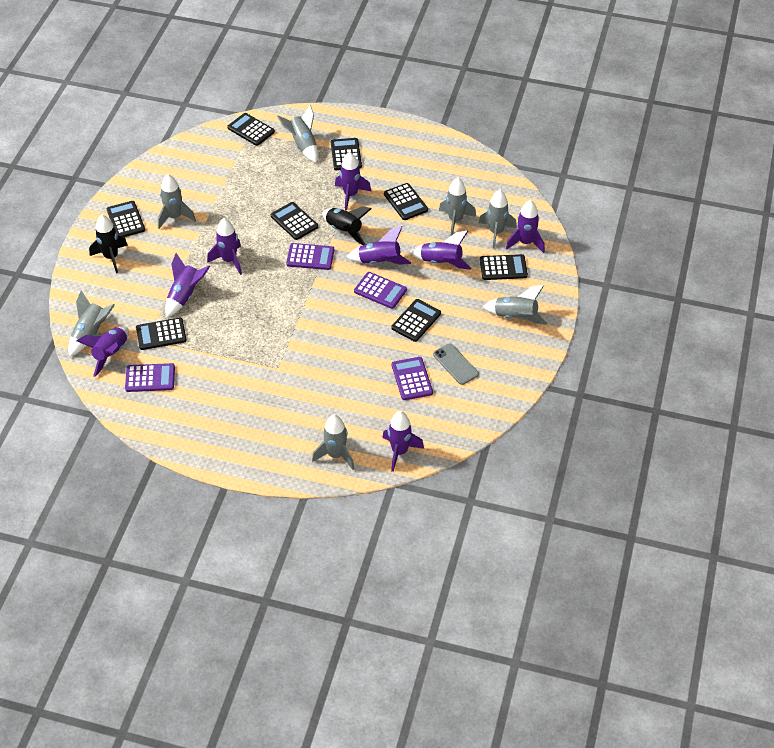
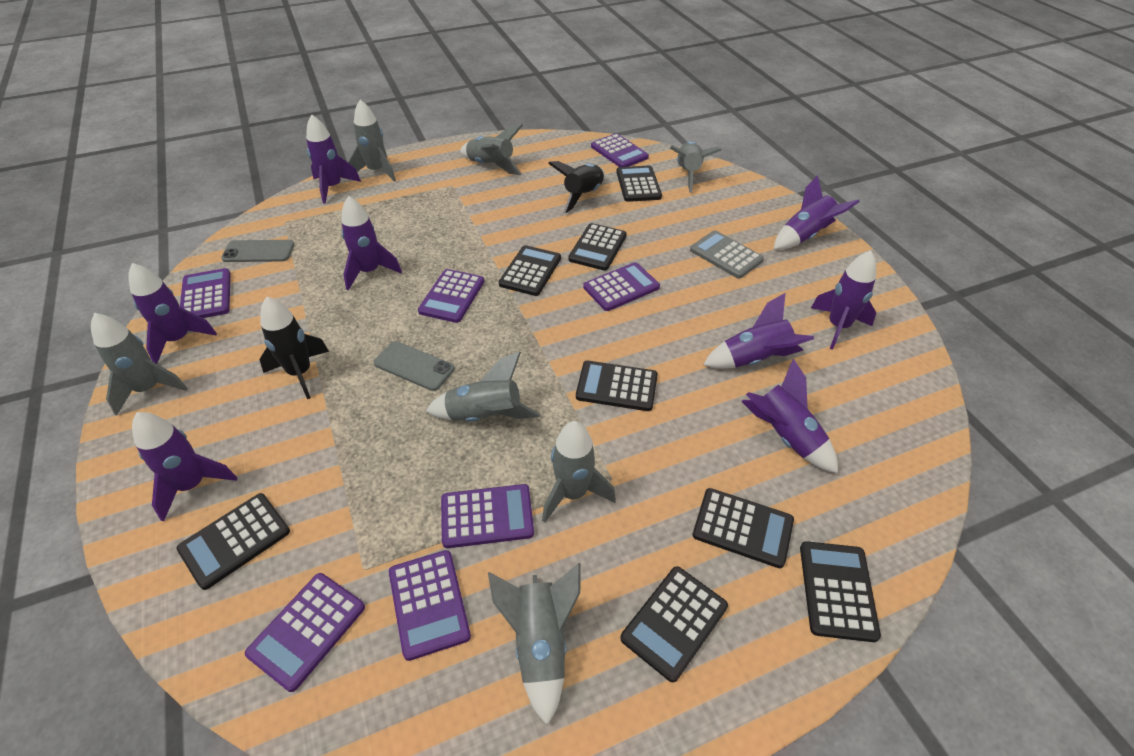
grey calculator: none = 0 -> [690,230,764,279] = 1
grey phone: [433,344,479,385] = 1 -> [221,240,294,262] [374,341,454,391] = 2
purple calculator: [125,363,175,392] [286,243,334,270] [354,272,407,309] [392,357,433,400] = 4 -> [180,268,231,318] [245,573,365,692] [389,550,471,661] [418,269,484,323] [441,484,534,548] [583,262,660,311] [591,133,649,167] = 7

